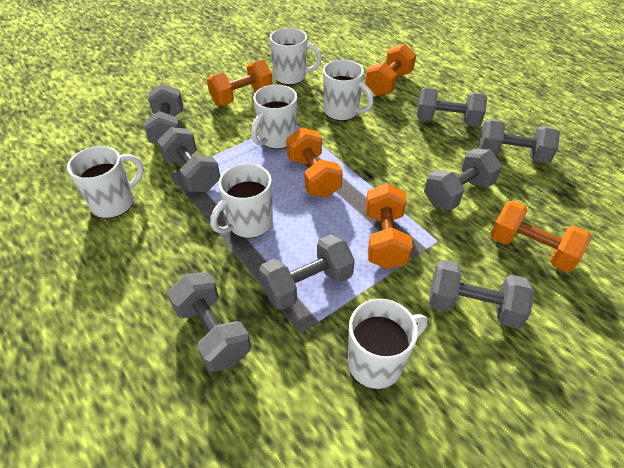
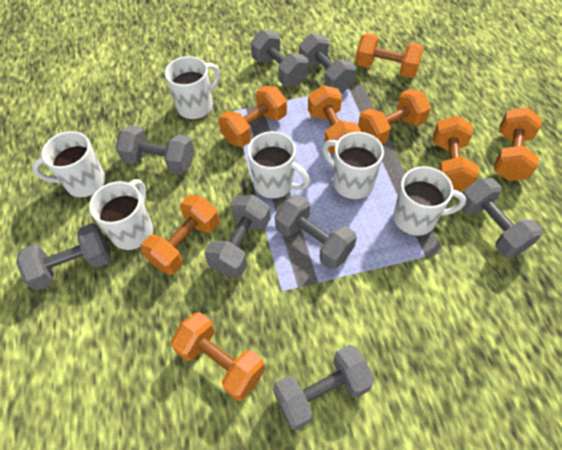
orange dumbbell: [207,60,273,106] [286,127,343,198] [365,44,416,96] [366,183,413,269] [490,200,591,272] = 5 -> [141,195,219,275] [171,312,265,401] [218,86,287,147] [308,85,361,154] [355,33,424,78] [358,89,431,144] [433,116,479,191] [494,107,542,181] = 8

